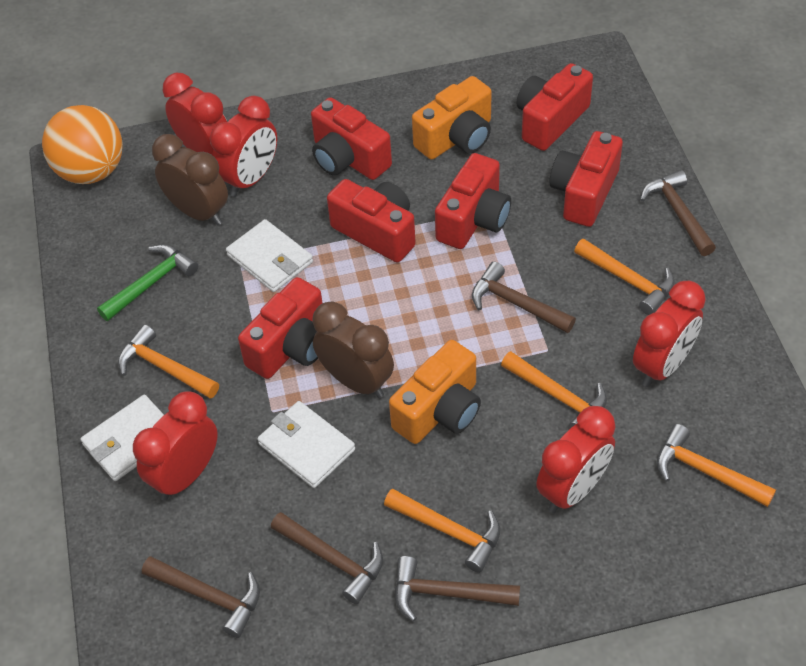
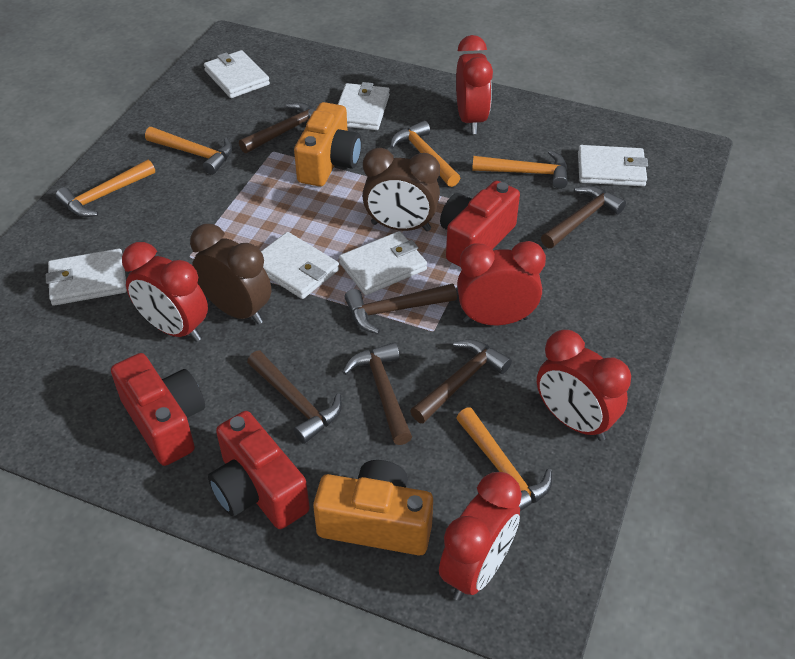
brown hammer: [142,556,260,638] [271,512,383,604] [395,556,520,622] [472,262,576,333] [640,170,716,256] = 5 -> [239,102,315,153] [247,351,342,444] [342,342,412,445] [345,284,457,334] [410,339,512,423] [541,186,626,248] = 6
green hammer: [97,245,198,321] = 1 -> none = 0
orange ball: [42,105,123,184] = 1 -> none = 0
red camera: [238,277,322,379] [311,97,392,180] [327,179,416,263] [435,153,511,249] [517,63,593,151] [550,131,623,227] = 6 -> [111,353,205,466] [208,411,310,529] [440,181,520,267] = 3
white wallet: [80,395,164,481] [226,219,313,292] [258,401,355,488] = 3 -> [46,249,127,306] [204,50,270,98] [261,232,339,299] [338,82,390,130] [339,231,427,295] [578,145,648,186] = 6

